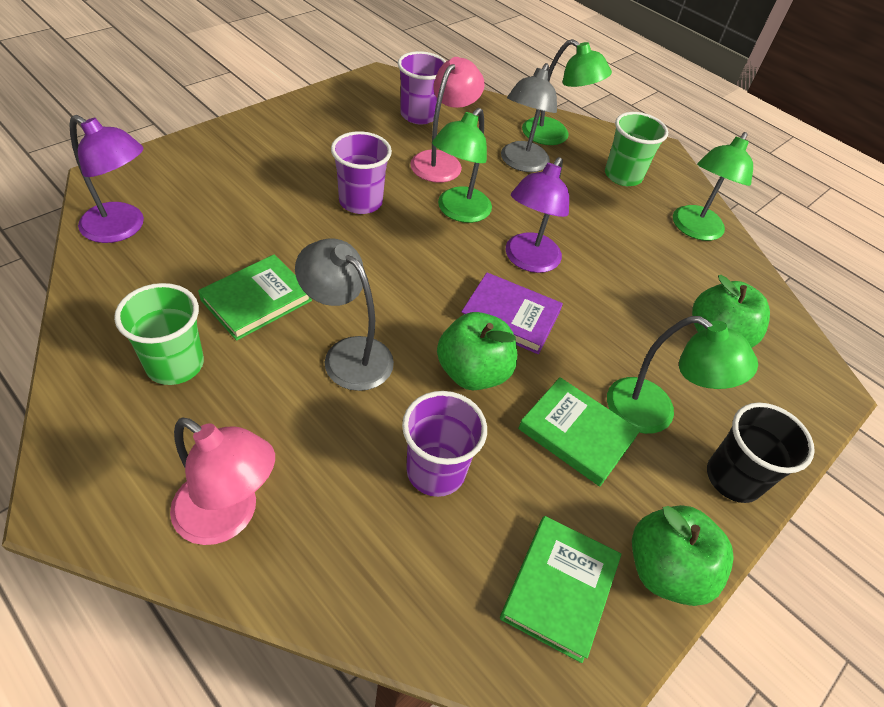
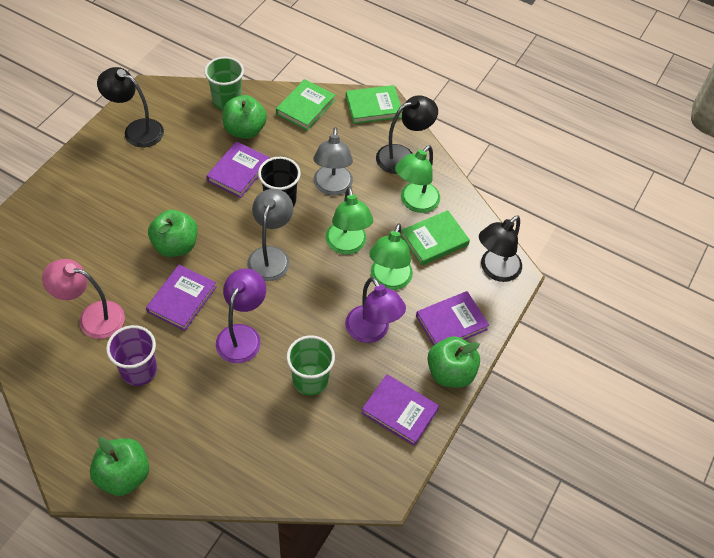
black lamp: none = 0 -> [97,67,164,147] [376,95,438,174] [479,215,522,282] = 3
green apple: [437,312,517,390] [632,505,734,606] [692,275,770,348] = 3 -> [90,437,149,496] [148,210,198,257] [222,95,267,139] [427,336,480,388] = 4
green lamp: [432,108,492,223] [522,39,612,145] [607,316,758,434] [673,132,753,241] = 4 -> [325,187,373,254] [369,223,413,290] [395,145,440,213] = 3
pink lamp: [170,417,275,545] [410,57,485,182] = 2 -> [42,259,125,339] = 1
purple book: [461,272,563,354] = 1 -> [146,265,217,331] [207,141,270,198] [361,374,439,446] [416,291,489,346] = 4
purple cup: [331,131,392,214] [398,51,446,124] [402,391,487,497] = 3 -> [106,325,157,386] = 1

